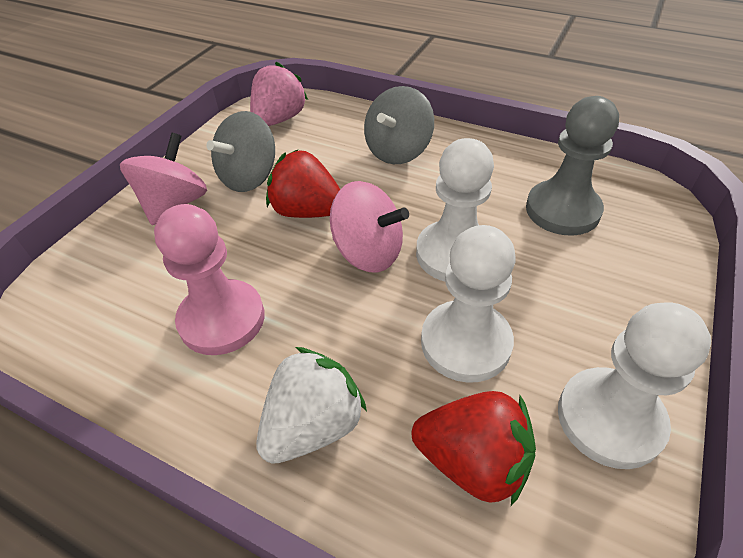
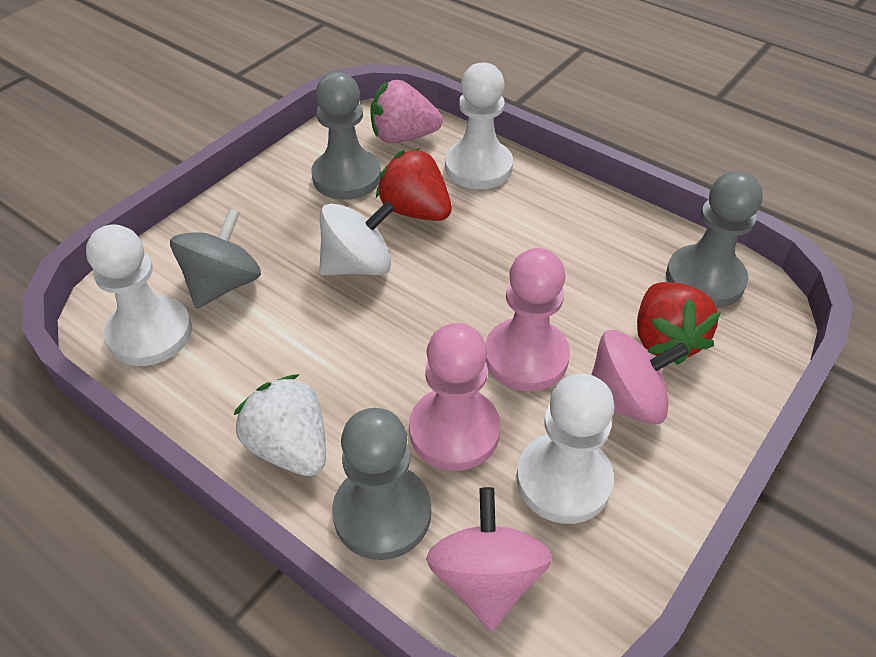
grey pawn: [526,96,619,236] = 1 -> [311,72,381,200] [332,408,431,560] [666,171,763,308] = 3
grey spinning top: [206,111,275,192] [364,86,434,164] = 2 -> [170,208,261,309] = 1
pink pawn: [154,204,264,355] = 1 -> [409,323,500,471] [485,248,570,391] = 2
white spinning top: none = 0 -> [319,201,395,276] = 1

